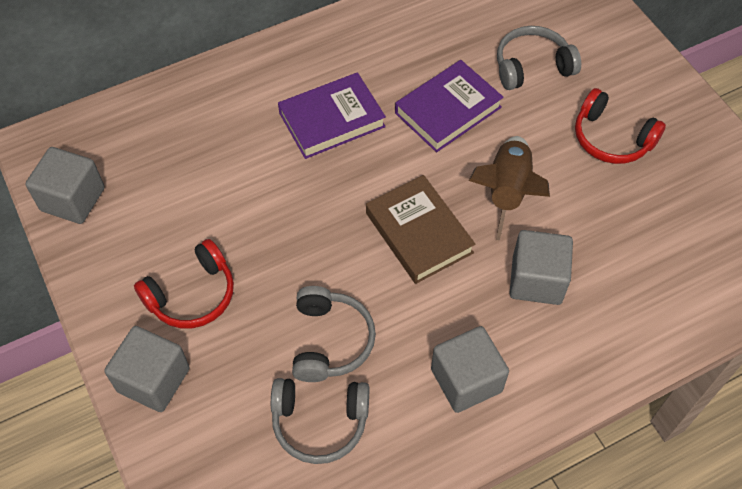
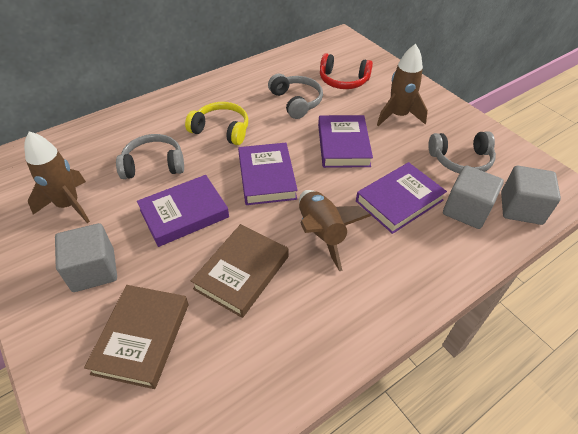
brown book: [366,175,476,284] = 1 -> [84,285,189,389] [191,224,289,318] = 2
brown rocket: [469,136,550,241] = 1 -> [24,131,90,223] [299,190,371,271] [377,44,428,126] = 3
grey cube: [25,147,105,224] [104,326,190,412] [431,326,509,413] [509,230,573,305] = 4 -> [55,223,117,292] [443,165,504,229] [501,166,561,225] = 3
purple book: [278,72,386,159] [395,60,504,152] = 2 -> [137,175,229,247] [238,143,298,205] [318,115,373,168] [356,162,447,234] = 4
red headphones: [134,239,234,328] [575,88,666,164] = 2 -> [320,53,373,89] = 1
yellow headphones: none = 0 -> [185,102,248,145] = 1

